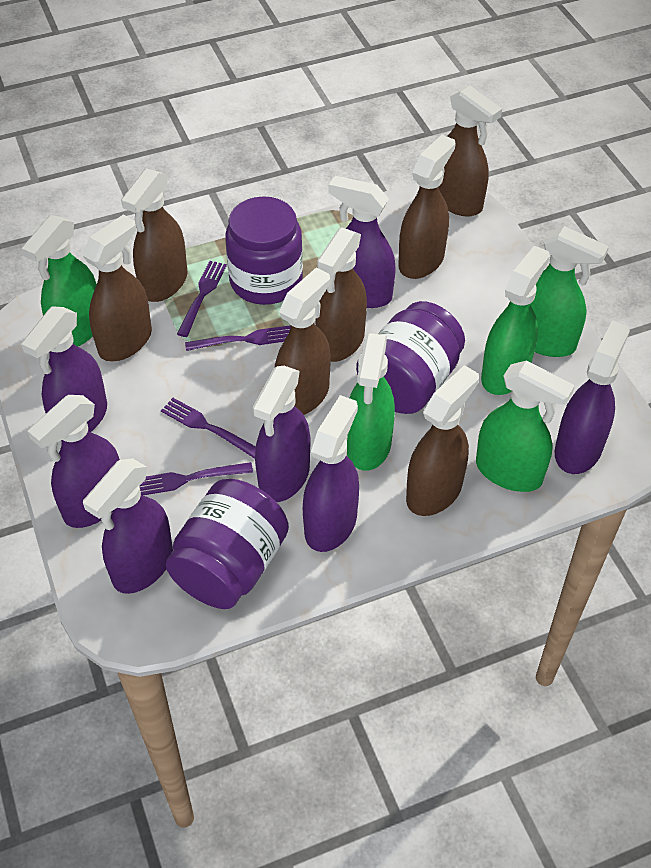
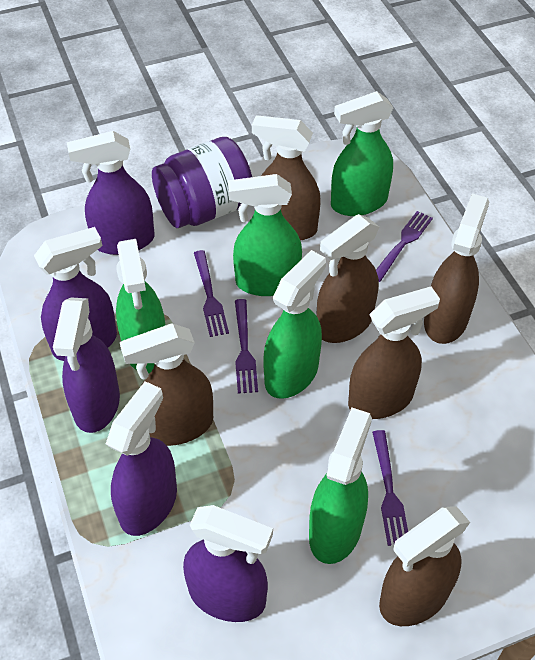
brown spray bottle: [82,214,152,361] [121,168,187,302] [275,268,331,415] [316,227,367,362] [398,135,455,279] [406,365,479,516] [438,85,502,216] = 7 -> [120,323,213,446] [252,115,321,241] [316,214,379,343] [348,286,440,419] [379,506,470,626] [424,194,489,344] = 6
purple jar: [166,479,289,609] [225,196,303,305] [356,301,465,414] = 3 -> [152,137,252,228] = 1
purple spray bottle: [21,306,107,432] [28,395,120,528] [83,458,173,594] [253,366,310,502] [303,395,359,552] [328,176,396,308] [555,320,630,474] = 7 -> [34,227,117,361] [53,297,120,433] [67,131,154,255] [106,381,177,536] [183,505,273,622] = 5

